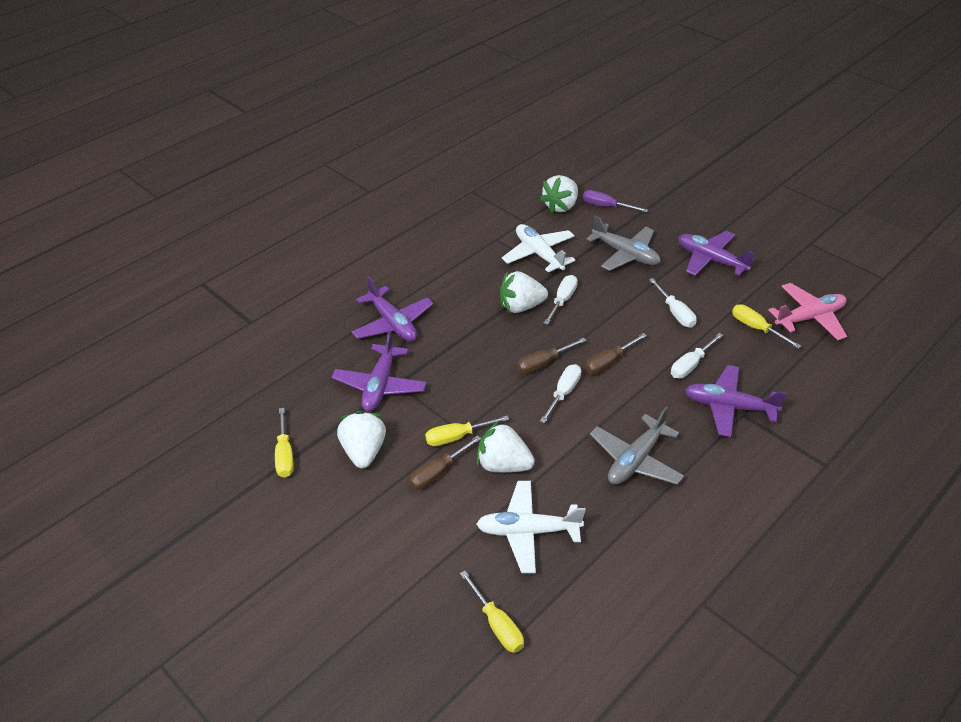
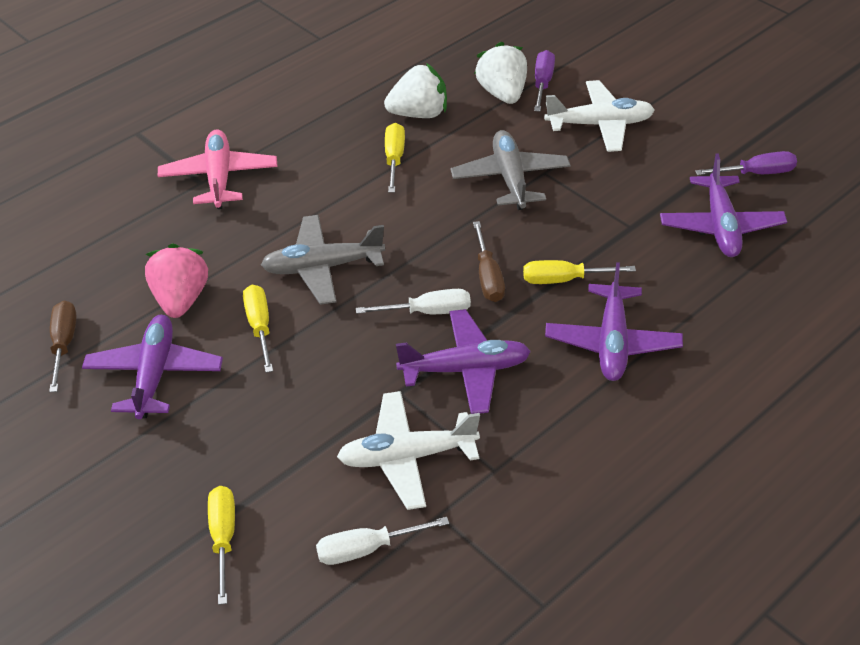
brown screwdriver: [409,435,481,490] [517,338,587,374] [585,333,647,374] = 3 -> [49,301,77,392] [473,221,505,302] = 2
pink strawberry: none = 0 -> [145,243,208,318] = 1
purple screwdriver: [583,190,648,212] = 1 -> [534,50,555,112] [695,151,797,175] = 2
white screwdriver: [540,364,581,423] [544,275,578,325] [649,278,697,328] [671,333,723,378] = 4 -> [316,517,449,565] [356,289,471,314] = 2
white strawberry: [337,411,386,468] [477,421,535,473] [500,271,548,313] [540,175,578,214] = 4 -> [384,63,447,118] [474,42,527,104] = 2

